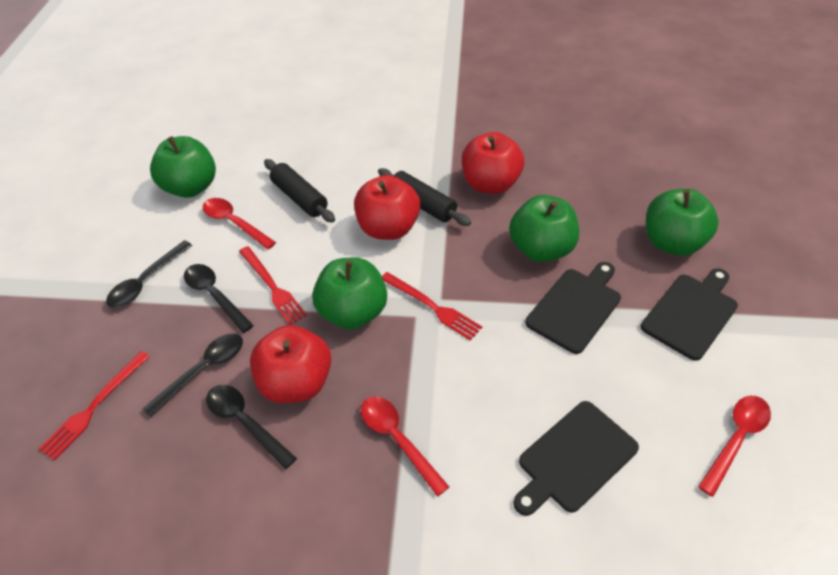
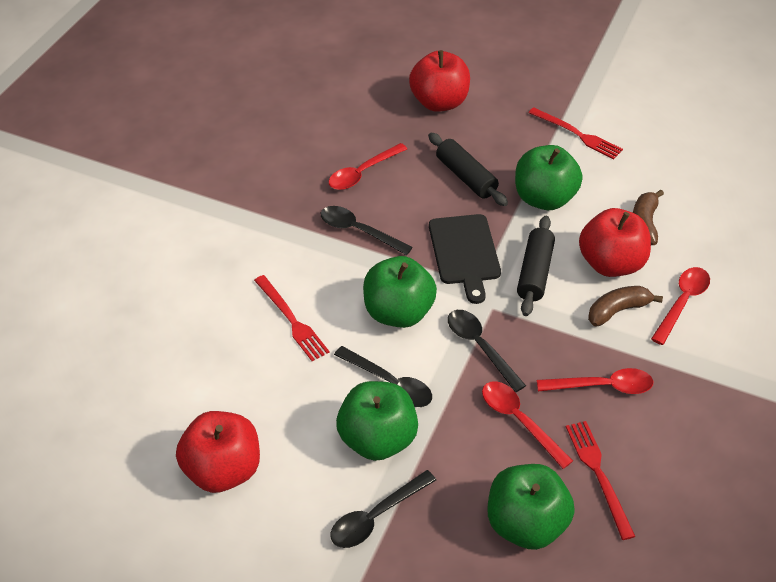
black cutting board: [513,401,639,516] [525,262,621,354] [641,268,738,361] = 3 -> [429,214,501,304] = 1
brown banana: none = 0 -> [588,286,663,326] [633,190,664,245] = 2
red spoon: [203,198,276,249] [361,396,449,497] [698,396,771,497] = 3 -> [328,143,407,190] [482,381,573,469] [537,368,653,394] [651,267,710,345] = 4

